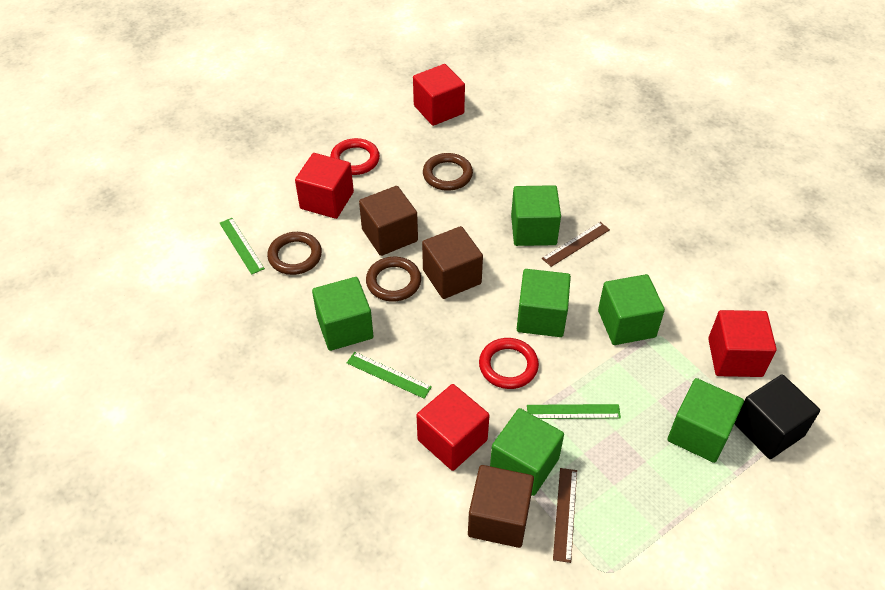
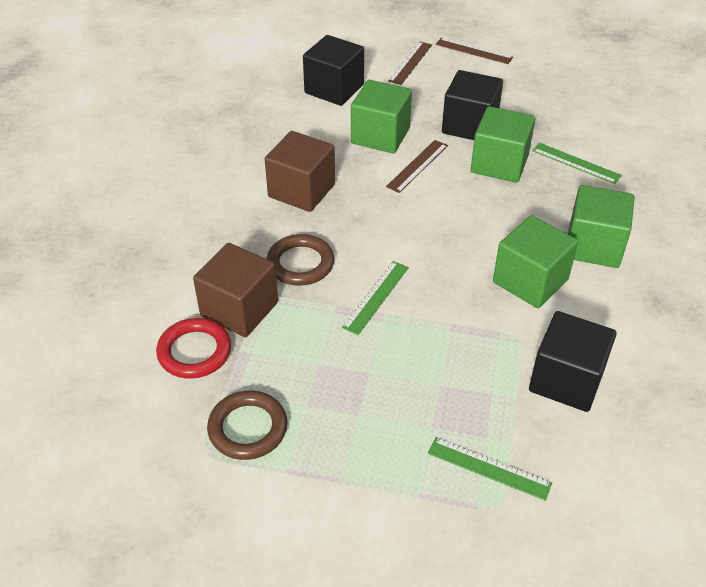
black cube: [735,374,820,459] = 1 -> [303,35,364,106] [442,70,503,140] [529,311,617,412] = 3
brown cube: [359,186,418,256] [422,226,483,299] [468,465,534,548] = 3 -> [193,243,278,337] [265,131,335,212] = 2
brown ring: [267,232,322,275] [366,257,421,302] [423,153,473,191] = 3 -> [207,391,288,460] [267,234,334,286] = 2
brown ruler: [542,222,610,267] [553,468,577,563] = 2 -> [386,140,448,193] [388,42,432,85] [436,38,513,64] = 3
green cube: [312,277,373,351] [490,408,564,496] [511,185,561,246] [517,269,571,337] [598,274,665,345] [668,378,744,463] = 6 -> [351,80,412,153] [471,106,535,183] [493,215,578,308] [568,185,635,268] = 4
red cube: [295,153,354,219] [413,64,465,126] [417,384,490,471] [708,310,777,377] = 4 -> none = 0
red ring: [330,138,380,175] [479,338,539,389] = 2 -> [156,318,231,379] = 1

